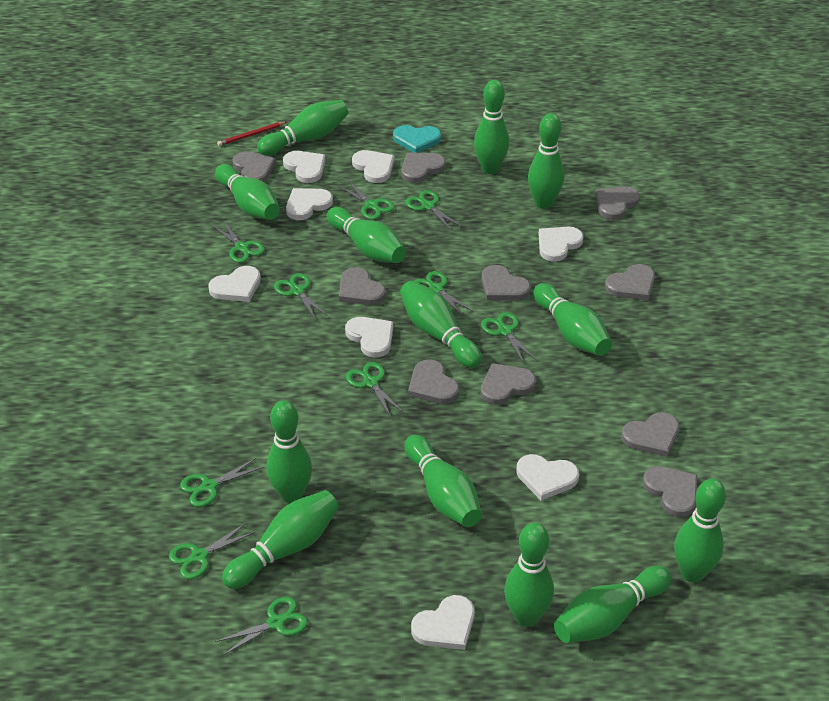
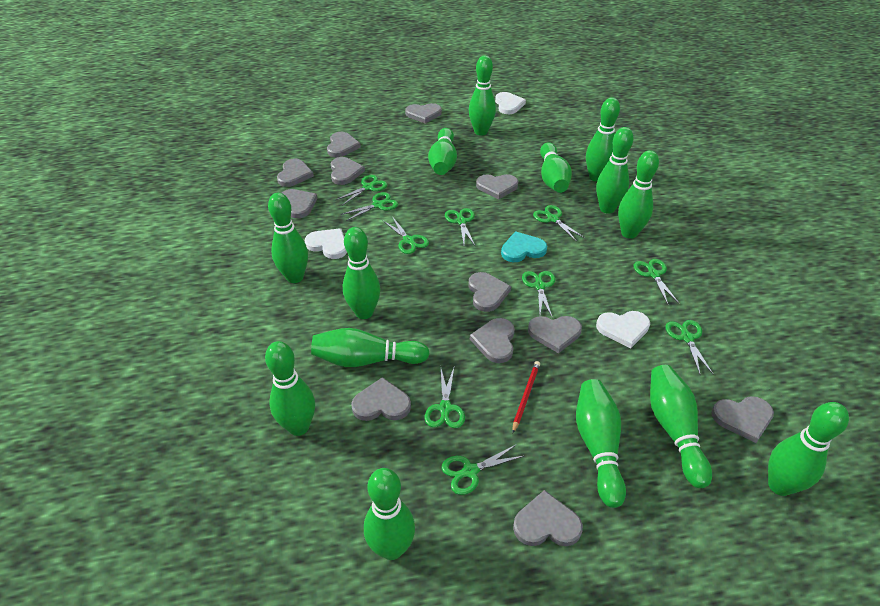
green bowling pin: [215,164,280,220] [222,490,339,589] [257,100,348,156] [266,401,312,503] [327,207,406,263] [400,280,482,368] [405,435,482,527] [474,80,509,174] [504,523,554,627] [528,113,564,209] [533,283,612,356] [554,566,671,643] [674,479,726,582] = 13 -> [265,341,315,436] [268,193,308,283] [311,328,430,367] [343,227,380,319] [364,468,415,560] [428,128,457,175] [469,55,496,136] [540,142,572,193] [576,379,626,508] [586,97,620,182] [596,127,634,214] [618,150,659,239] [650,365,712,488] [768,402,849,496] = 14
grey heart: [232,151,276,182] [339,267,386,305] [401,152,446,183] [408,359,459,404] [481,265,531,301] [481,363,536,405] [595,186,640,220] [605,264,655,300] [621,412,679,457] [643,466,697,517] = 10 -> [277,159,314,187] [282,189,317,218] [327,132,361,158] [331,157,365,185] [351,377,411,421] [405,103,442,124] [468,272,511,312] [470,318,515,363] [476,174,518,199] [513,490,583,546] [528,316,582,353] [712,396,774,443] = 12
white heart: [208,266,261,302] [283,151,326,183] [286,188,333,220] [345,317,394,358] [352,150,394,183] [411,595,475,650] [516,454,579,501] [539,227,583,262] = 8 -> [305,228,347,259] [495,92,526,114] [596,311,650,348] = 3

